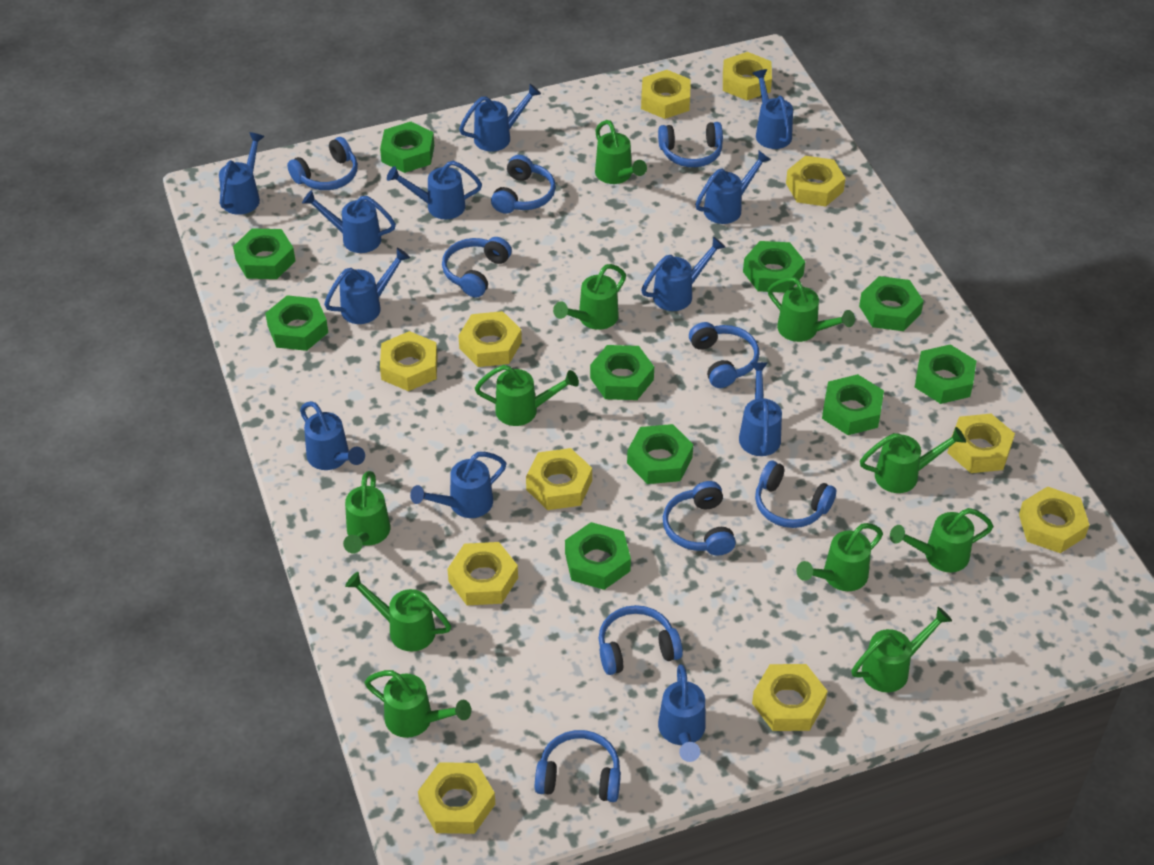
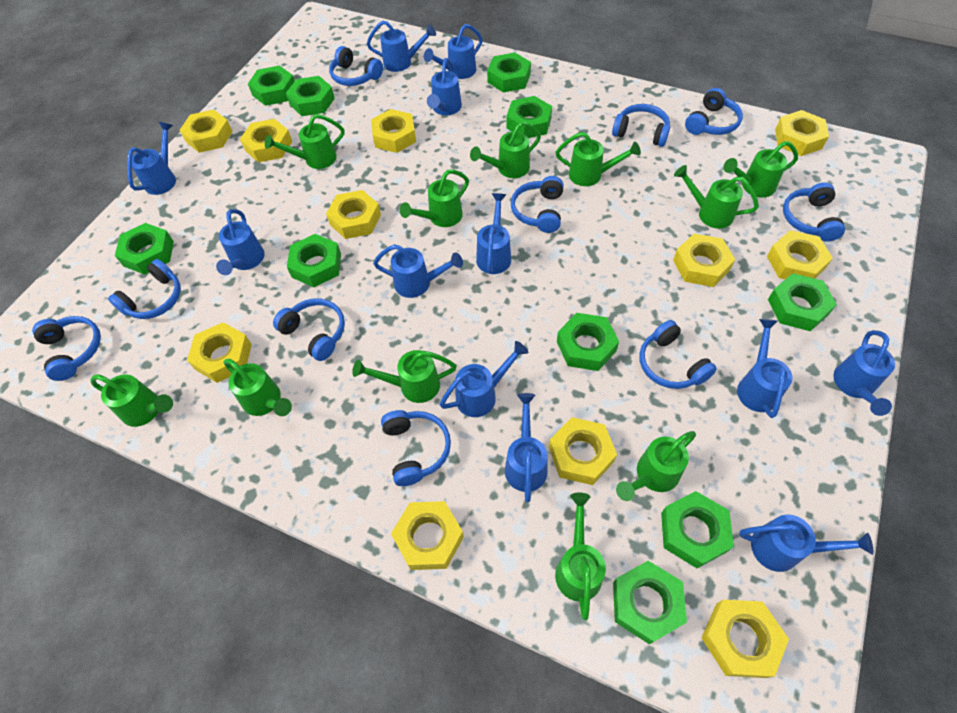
blue headphones: [287,137,358,190] [442,237,512,298] [491,155,556,214] [535,730,621,802] [598,605,683,675] [658,122,723,167] [663,481,736,555] [689,322,759,388] [755,461,836,528] = 9 -> [32,316,101,381] [108,259,181,319] [273,298,345,361] [329,46,383,86] [381,410,451,486] [511,176,564,233] [612,104,670,147] [640,320,717,389] [685,88,743,135] [783,182,845,241] = 10

